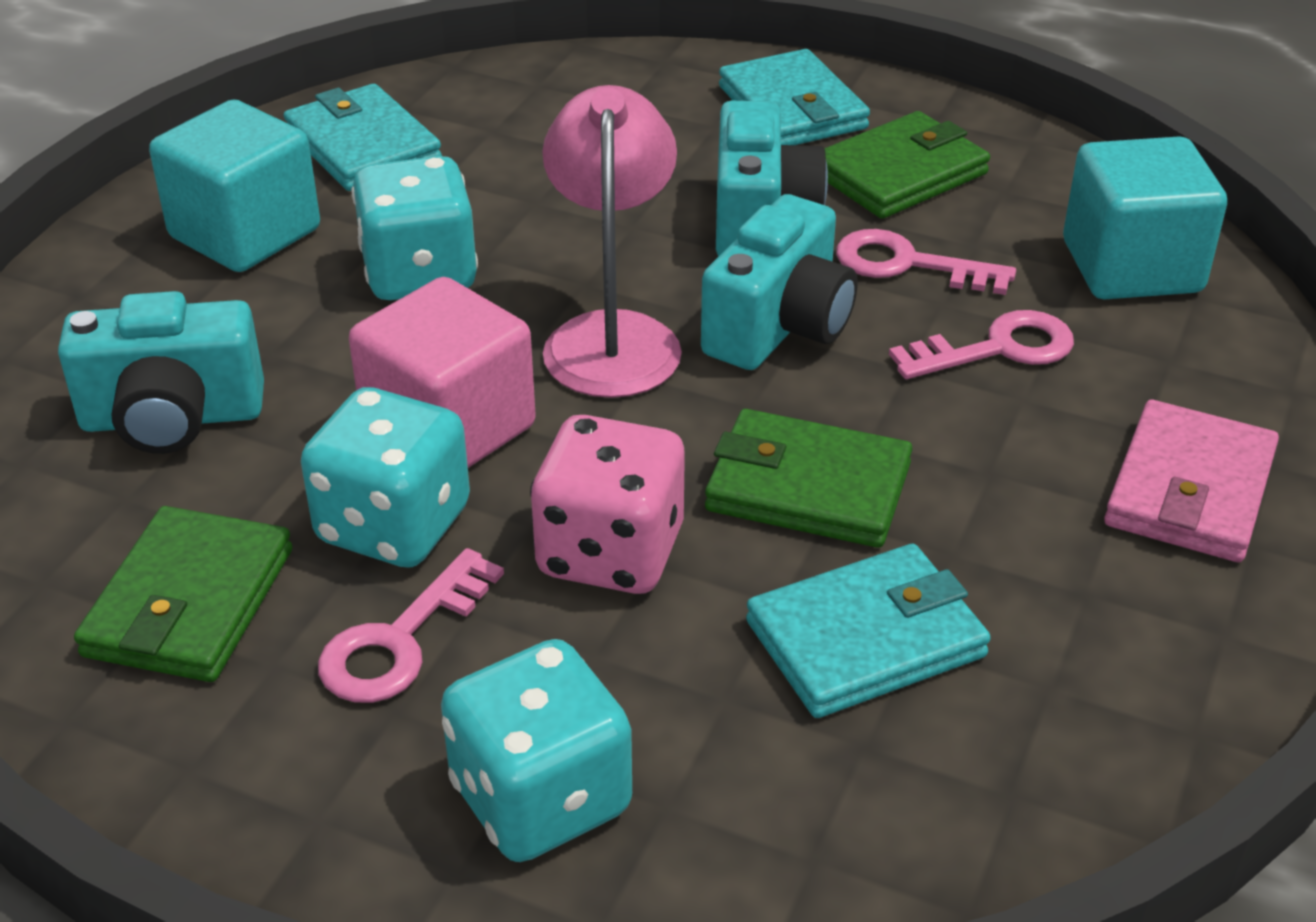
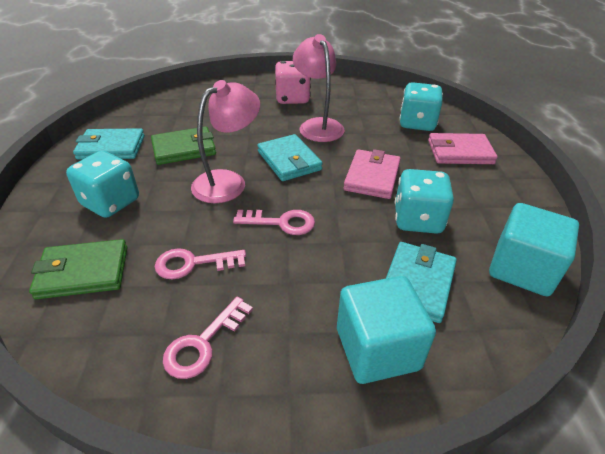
green wallet: [74,506,293,682] [705,409,912,548] [824,111,990,219] = 3 -> [29,239,127,299] [151,126,216,165] = 2
pink cube: [349,277,536,468] = 1 -> none = 0
pink lamp: [542,85,682,398] = 1 -> [191,80,260,203] [293,34,344,142] = 2
pink wallet: [1104,400,1279,562] = 1 -> [343,149,401,199] [428,133,498,164] = 2
turquoise camera: [58,291,264,454] [701,194,858,370] [716,101,828,257] = 3 -> none = 0

